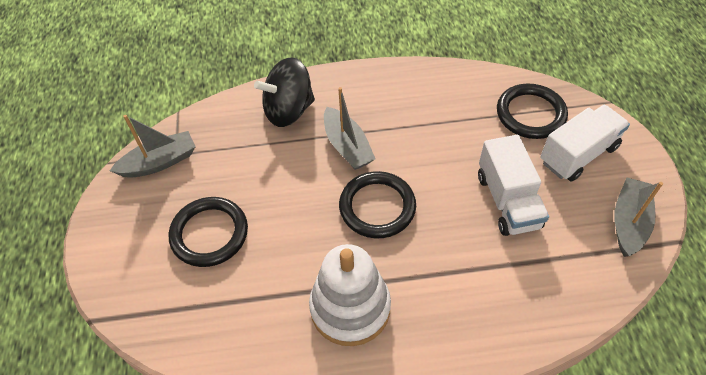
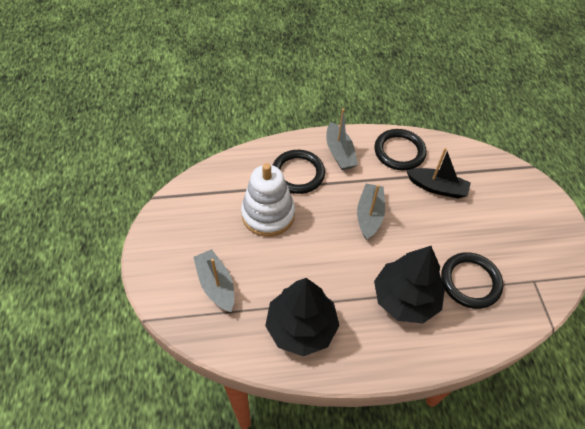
black boat: none = 0 -> [407,148,471,199] = 1
black spinning top: [254,57,315,127] = 1 -> none = 0
black tree: none = 0 -> [265,278,340,356] [374,246,445,323] = 2
white truck: [478,135,549,236] [540,105,630,182] = 2 -> none = 0

